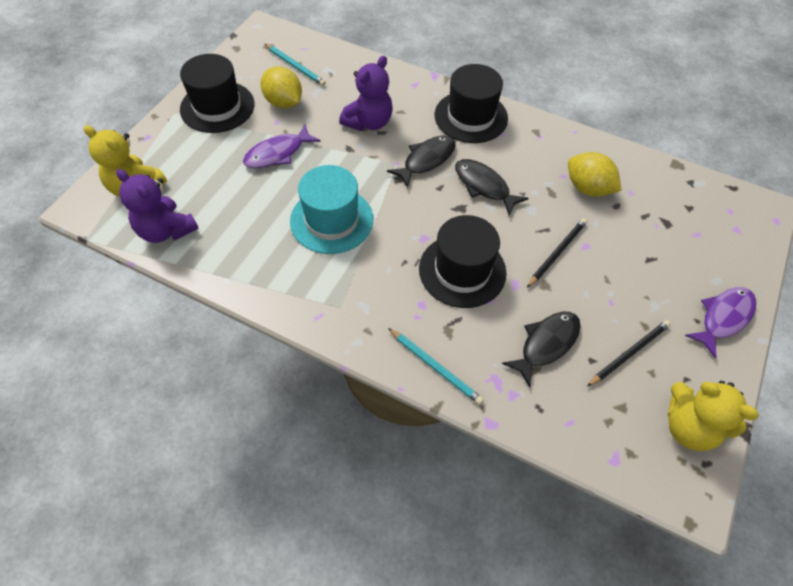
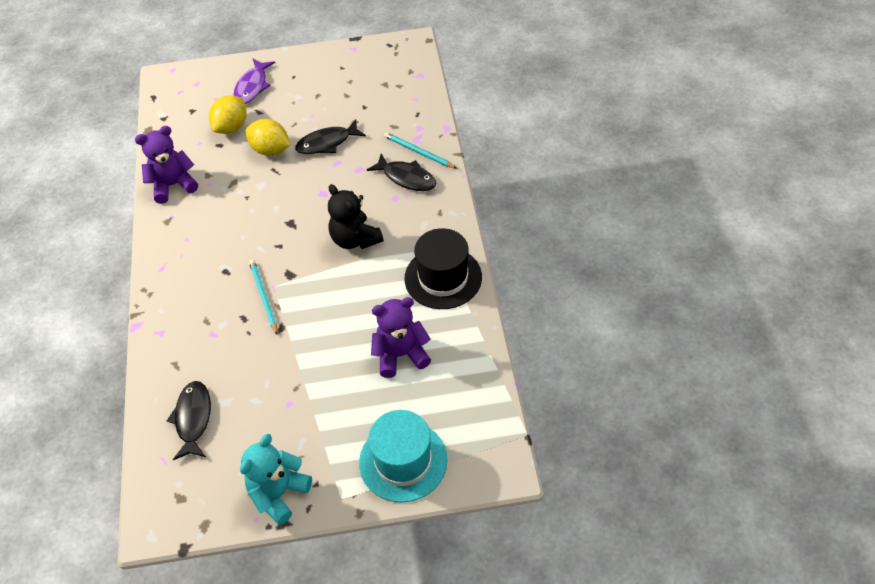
black hat: [180,54,254,133] [419,215,506,308] [435,64,508,143] = 3 -> [405,228,482,309] = 1
black pencil: [527,218,587,288] [587,320,671,387] = 2 -> none = 0
black teddy bear: none = 0 -> [328,184,384,249] = 1
purple fish: [243,124,321,169] [685,287,756,359] = 2 -> [233,59,275,104] = 1
turquoise teddy bear: none = 0 -> [240,434,312,525] = 1
yellow teddy bear: [84,125,167,197] [668,381,759,451] = 2 -> none = 0

